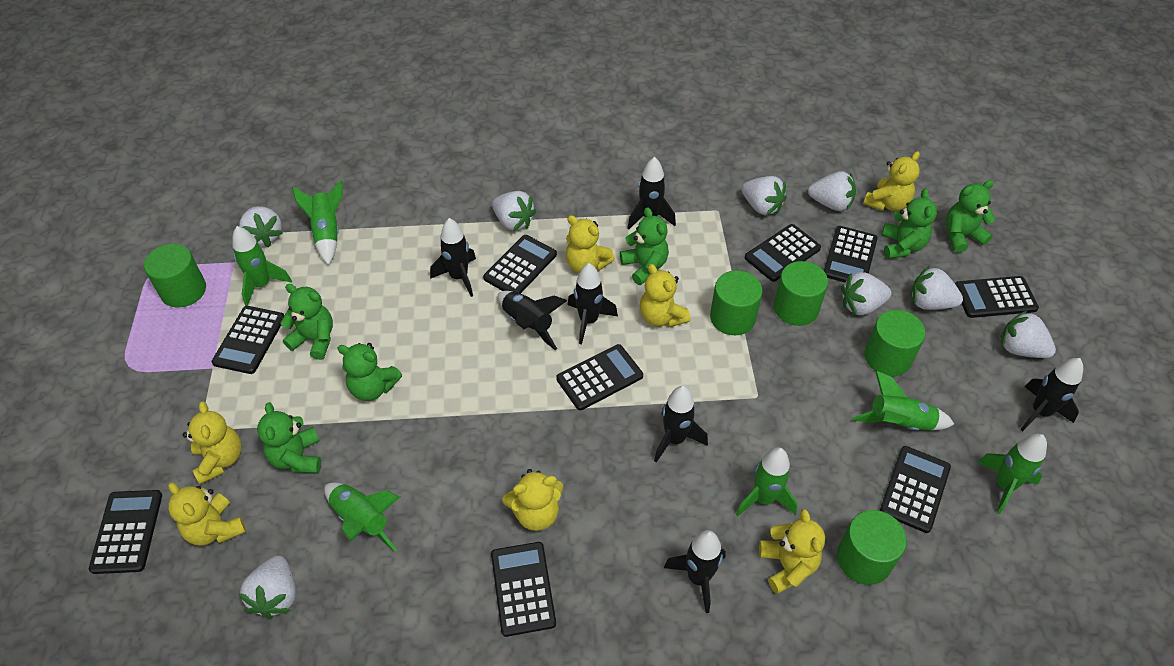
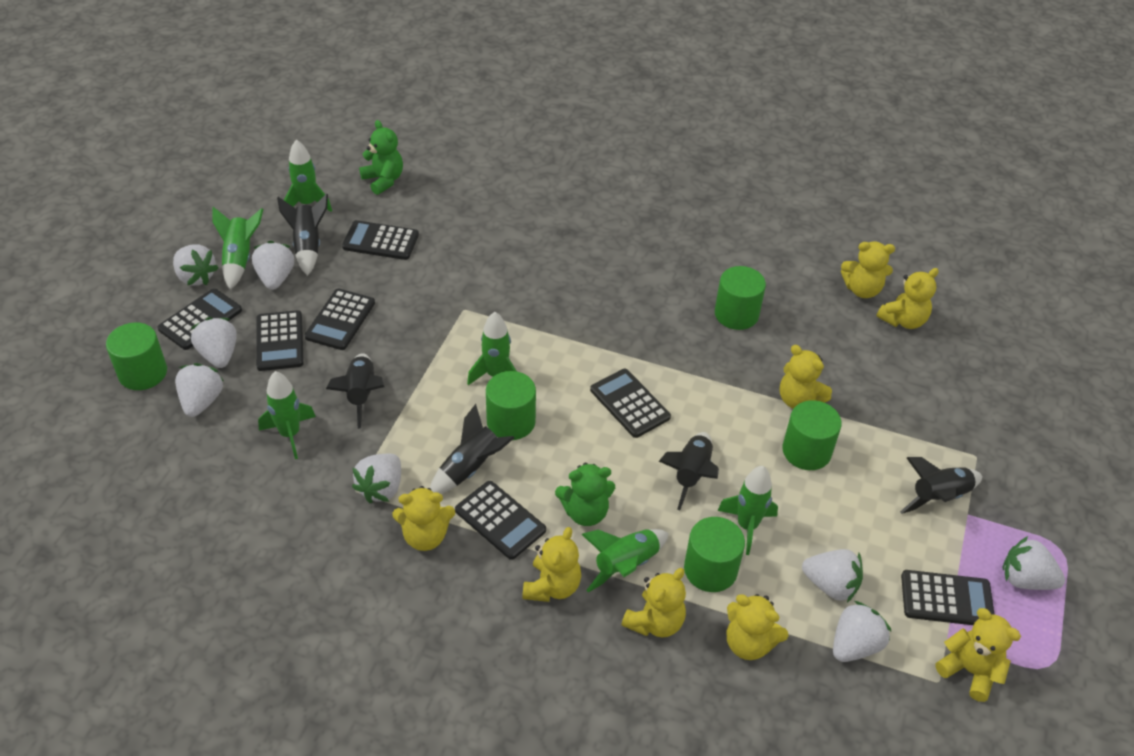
black calculator: [89,490,162,574] [212,306,284,374] [483,235,557,294] [491,542,556,637] [556,344,643,410] [745,224,821,282] [824,226,878,282] [880,446,951,533] [955,276,1039,318] = 9 -> [158,288,242,350] [256,310,304,371] [305,289,375,350] [342,220,419,260] [455,481,546,560] [590,369,671,438] [901,570,995,625] = 7
black rocket: [430,218,476,297] [498,291,567,350] [567,263,618,345] [627,157,676,230] [654,386,708,462] [664,530,726,613] [1020,358,1083,431] = 7 -> [277,193,328,276] [326,353,385,429] [430,404,514,494] [659,432,719,510] [900,457,982,514] = 5
green teddy bear: [257,402,321,473] [280,284,333,360] [337,343,402,401] [620,207,669,285] [881,189,937,259] [946,180,996,253] = 6 -> [359,120,403,195] [555,463,615,526] = 2
yellow teddy bear: [168,482,246,546] [183,401,242,484] [502,469,564,531] [566,215,615,273] [640,264,690,327] [759,509,825,594] [863,151,920,211] = 7 -> [393,486,455,551] [522,527,581,602] [621,568,686,638] [727,594,788,660] [780,345,832,409] [841,242,895,298] [876,268,939,329] [935,608,1021,702] = 8

